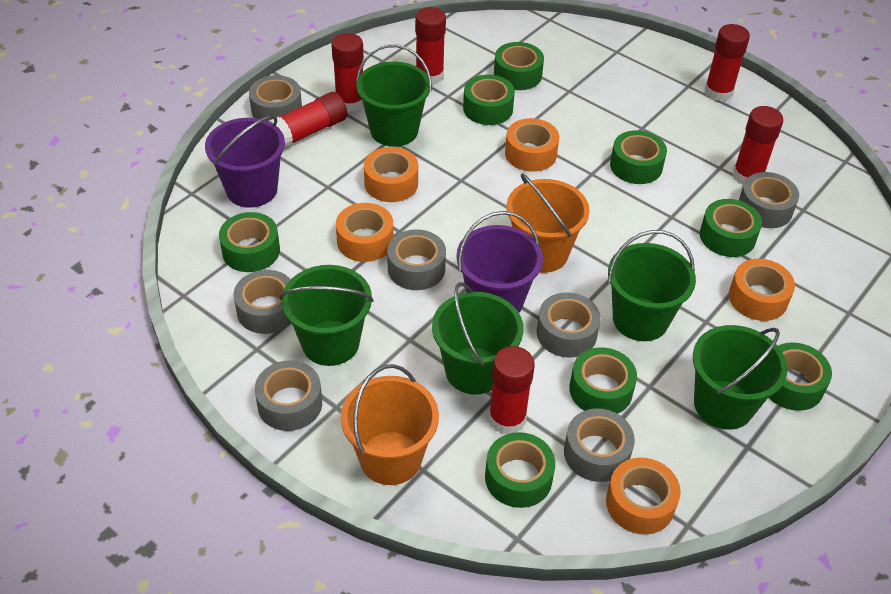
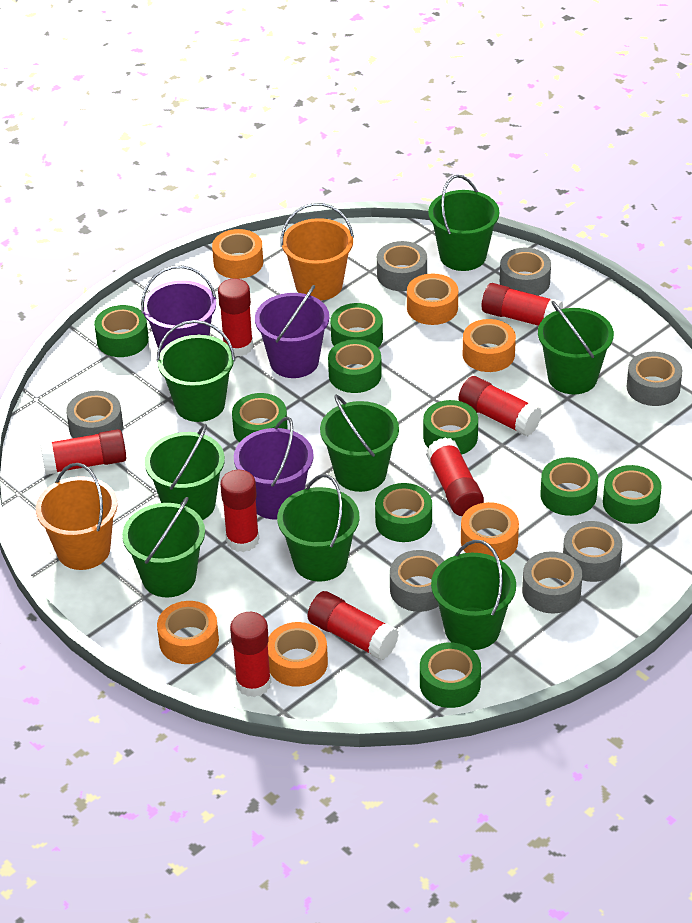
green bucket: [280,265,374,366] [356,44,432,147] [432,282,524,395] [608,230,696,341] [693,325,788,430] = 5 -> [122,497,205,597] [145,424,225,520] [156,320,235,422] [277,474,359,582] [320,395,399,492] [428,175,499,271] [431,540,516,650] [538,301,614,394] = 8
green tape: [219,212,280,272] [463,75,515,125] [485,432,555,508] [494,42,544,90] [569,347,637,414] [610,130,667,184] [700,199,762,257] [768,342,832,411] = 8 -> [94,305,149,357] [232,393,288,442] [328,339,382,393] [331,303,383,348] [375,483,432,542] [420,642,481,708] [423,400,478,455] [540,457,598,516] [603,465,662,524] = 9
orange tape: [336,203,394,262] [364,147,418,202] [505,118,559,172] [606,457,681,535] [729,259,795,321] = 5 -> [157,601,219,664] [212,229,263,279] [268,622,328,687] [407,273,458,325] [461,502,519,561] [463,319,516,372] = 6
purple bucket: [205,115,285,208] [456,211,543,313] = 2 -> [141,265,216,352] [234,417,314,520] [255,285,329,378] = 3
red glue stick: [269,92,347,148] [331,33,364,112] [415,7,446,85] [489,346,535,434] [705,24,750,101] [733,106,783,185] = 6 -> [40,429,126,475] [218,278,253,357] [220,470,259,552] [230,612,271,697] [307,591,399,660] [426,437,484,516] [459,376,542,436] [482,283,563,326] = 8

